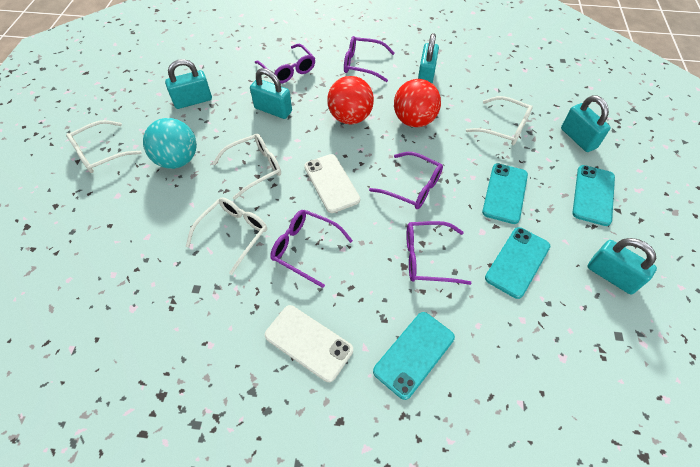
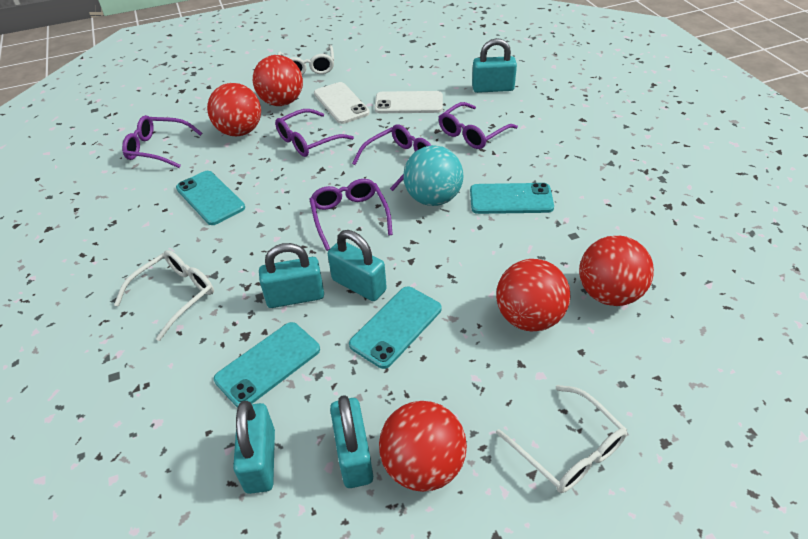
red ball: [327,76,374,124] [394,79,441,127] = 2 -> [207,83,261,136] [253,55,303,106] [379,401,467,492] [496,259,570,331] [579,235,654,306] = 5
white glasses: [66,120,142,173] [186,197,267,275] [213,134,281,200] [466,96,533,145] = 4 -> [114,250,214,341] [278,45,334,75] [496,385,627,493] = 3

